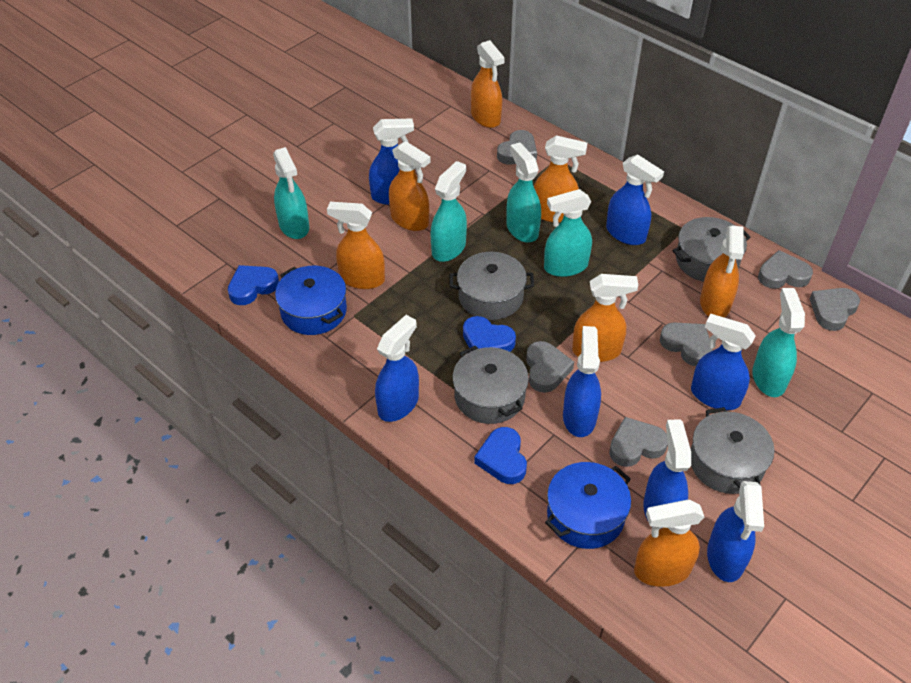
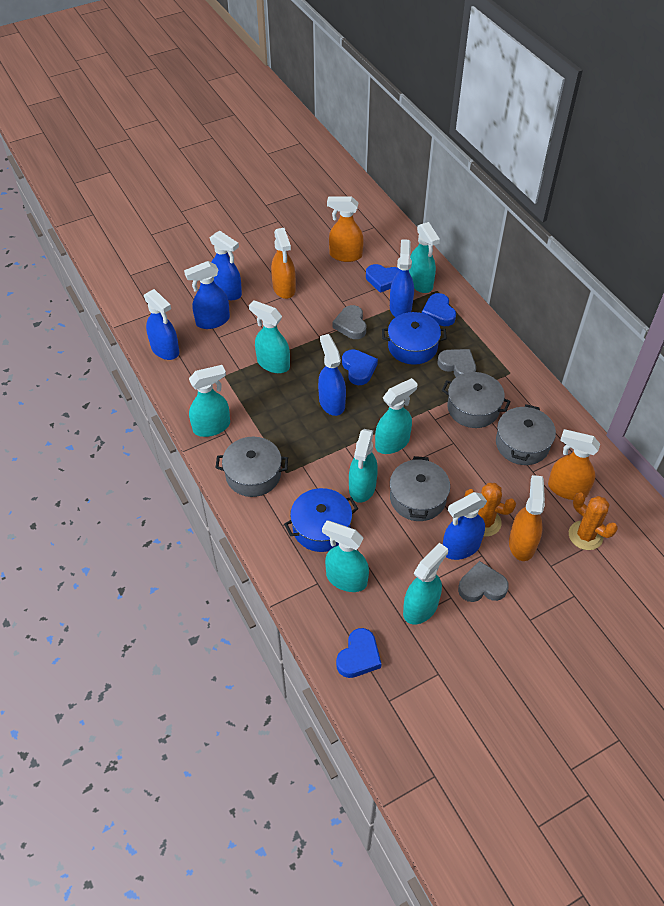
blue heart: [228,265,279,305] [463,316,516,352] [474,427,527,484] = 3 -> [336,628,381,678] [342,349,378,385] [366,264,399,293] [422,293,456,326] = 4
blue spray bottle: [369,118,414,205] [375,315,419,422] [563,326,601,437] [606,154,664,245] [643,419,691,528] [691,314,756,410] [707,481,764,582] = 7 -> [144,289,179,360] [184,261,230,329] [210,230,242,300] [318,334,346,416] [390,239,414,317] [443,492,487,560] = 6
grey heart: [497,130,537,165] [526,341,574,393] [609,417,668,467] [660,322,712,366] [758,250,813,289] [810,288,860,331] = 6 -> [333,305,366,339] [438,349,476,377] [458,561,509,602] = 3
orange cactus: none = 0 -> [464,483,516,536] [569,493,618,550] = 2
orange spray bottle: [327,202,385,289] [389,141,431,231] [471,40,505,128] [534,135,587,223] [572,274,638,362] [634,499,704,587] [700,226,744,318] = 7 -> [271,228,296,299] [327,196,364,262] [509,475,545,561] [548,429,600,500] = 4
turquoise spray bottle: [273,147,309,239] [430,161,467,262] [506,142,541,243] [544,189,592,277] [752,288,805,397] = 5 -> [189,365,230,437] [249,300,290,373] [322,520,369,592] [349,429,378,503] [375,378,418,454] [403,543,448,625] [409,222,440,293] = 7

